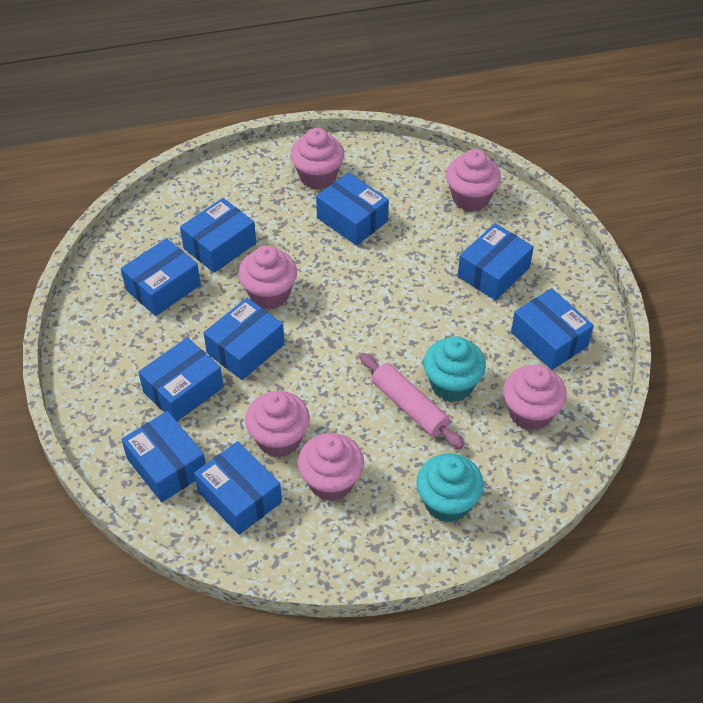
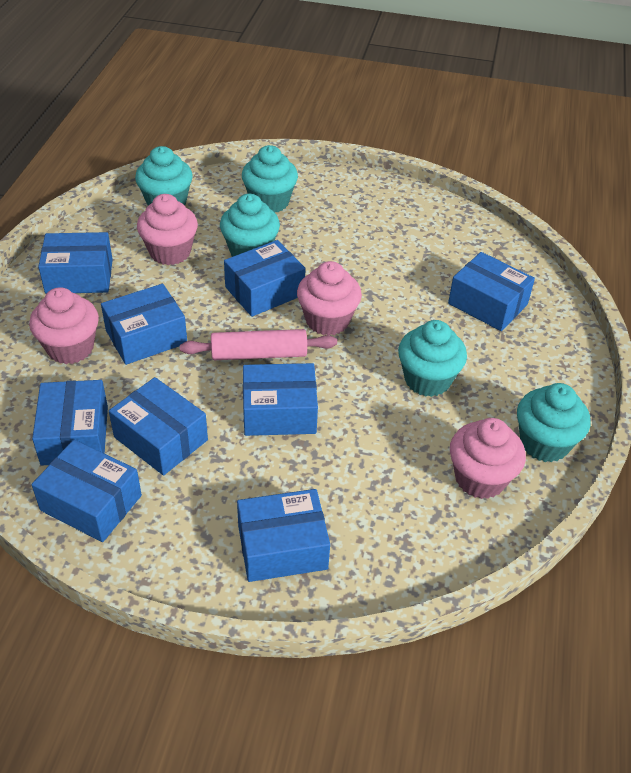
pink cupcake: [238,245,297,309] [245,391,310,457] [290,128,344,190] [298,433,364,501] [446,149,501,211] [503,365,567,431] = 6 -> [29,287,99,364] [137,194,198,265] [297,261,362,335] [450,418,526,499] = 4
turquoise cupcake: [416,453,484,523] [423,336,486,402] = 2 -> [135,146,193,206] [220,194,280,257] [242,145,298,212] [398,320,467,397] [517,383,591,462] = 5

